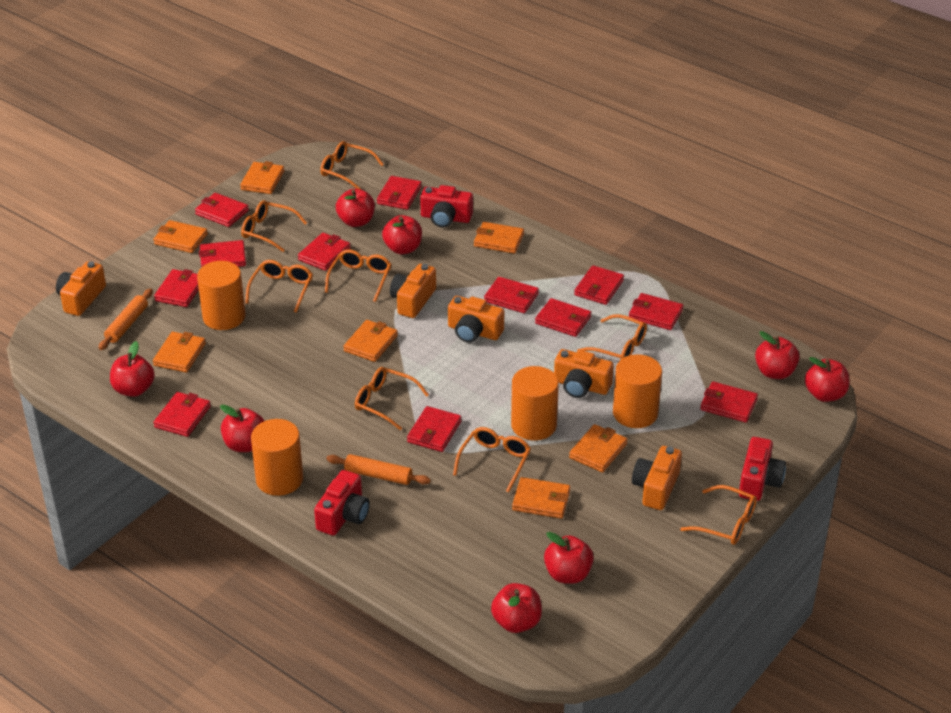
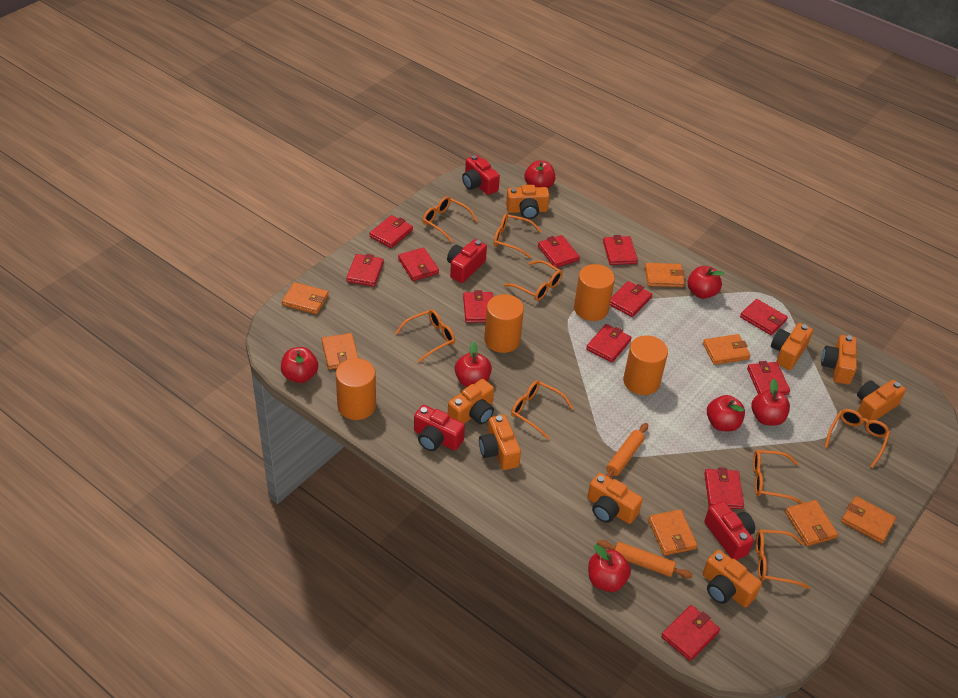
orange camera: [56,261,106,316] [390,264,436,318] [448,296,504,343] [554,349,614,398] [632,446,682,510] = 5 -> [448,379,494,425] [479,415,521,470] [506,185,550,219] [587,473,643,524] [703,550,762,608] [771,323,813,370] [821,335,857,385] [857,380,906,420] = 8
red apple: [110,341,155,397] [220,405,265,452] [336,189,375,227] [382,215,422,254] [491,583,542,633] [544,532,594,584] [755,331,800,379] [805,357,849,402] = 8 -> [281,347,318,383] [455,341,492,387] [524,160,555,188] [588,544,631,592] [687,266,725,299] [707,395,745,431] [752,379,790,426] = 7
red camera: [314,470,370,536] [420,185,473,228] [739,437,786,501] = 3 -> [414,405,465,451] [447,239,487,283] [462,155,500,195] [704,501,755,560] = 4

